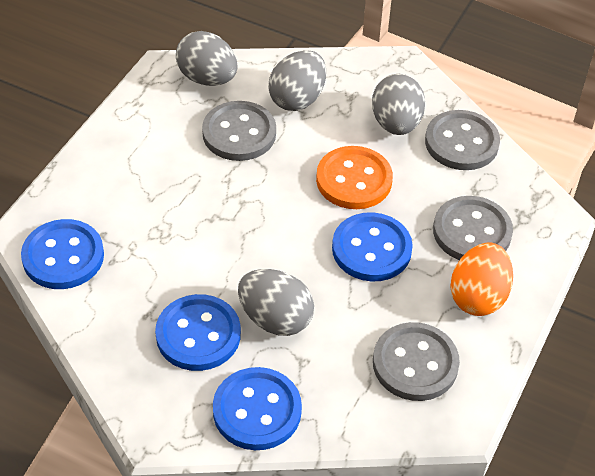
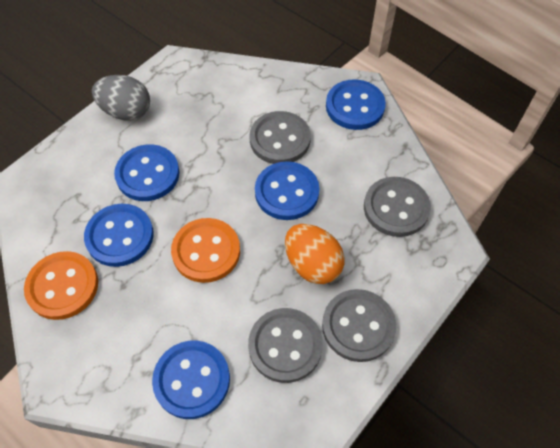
blue button: [21,219,104,289] [155,294,241,371] [213,367,302,450] [332,212,413,282] = 4 -> [84,204,154,267] [114,144,180,201] [152,341,230,419] [255,161,320,220] [326,79,386,130] = 5
grey egg: [176,31,238,86] [238,269,314,336] [268,50,326,111] [372,74,425,135] = 4 -> [92,75,150,121] = 1
orange button: [316,146,393,209] = 1 -> [24,251,98,320] [171,218,240,283] = 2

